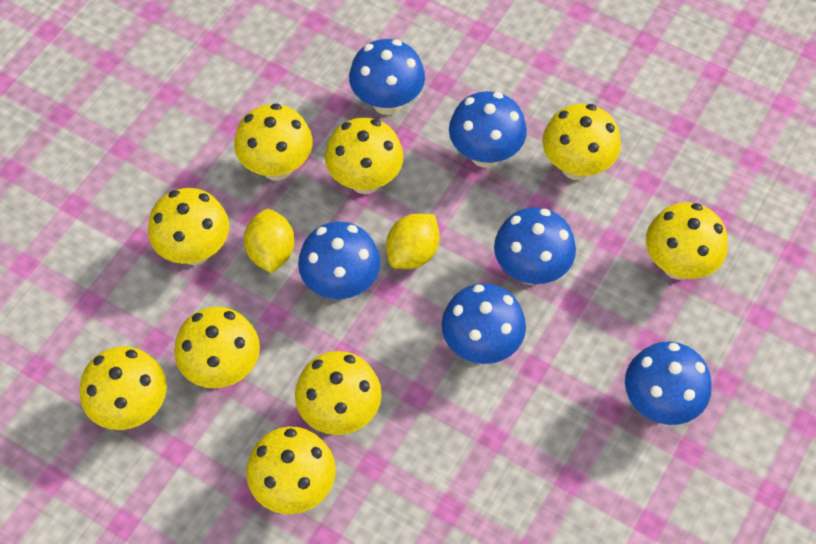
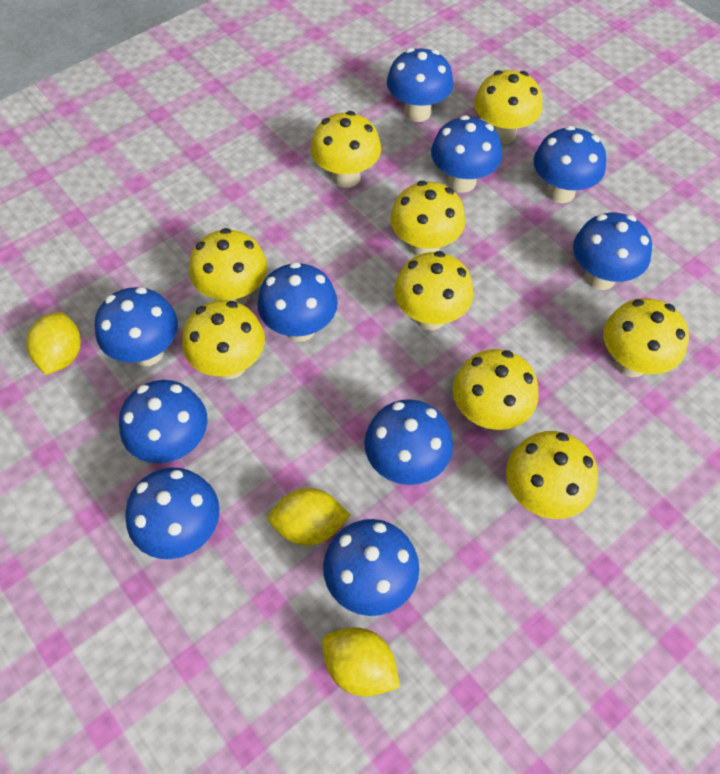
blue mushroom: [298,222,381,299] [349,39,425,115] [442,283,526,364] [449,91,527,168] [494,207,576,285] [625,342,712,425] = 6 -> [95,287,178,366] [119,380,208,463] [125,468,220,559] [257,262,338,342] [323,519,419,616] [364,399,453,485] [387,48,453,122] [431,115,502,193] [534,126,606,203] [573,213,652,290] = 10
yellow lemon: [244,209,295,273] [386,214,440,269] = 2 -> [26,312,81,375] [268,488,350,546] [322,627,400,697] = 3

